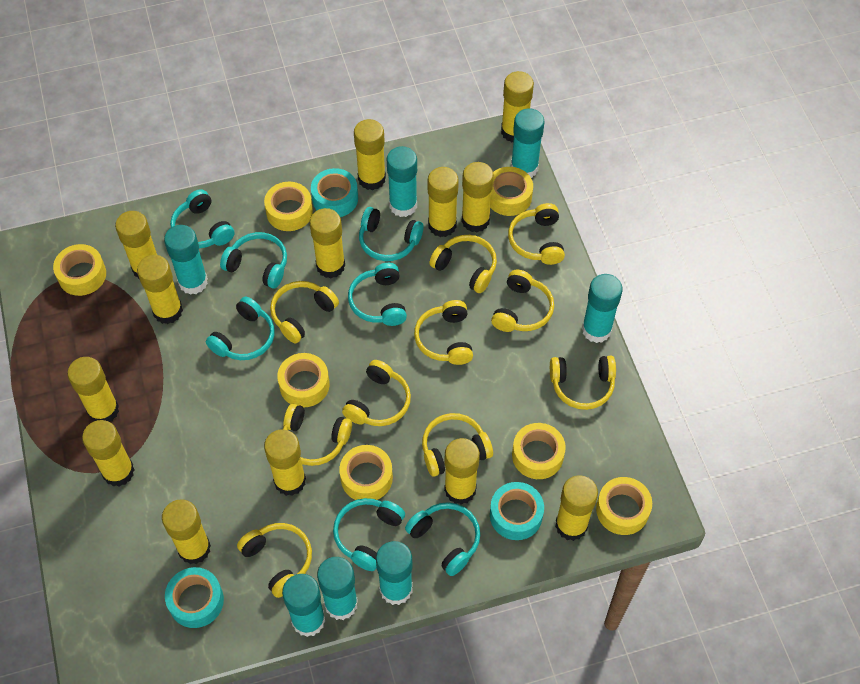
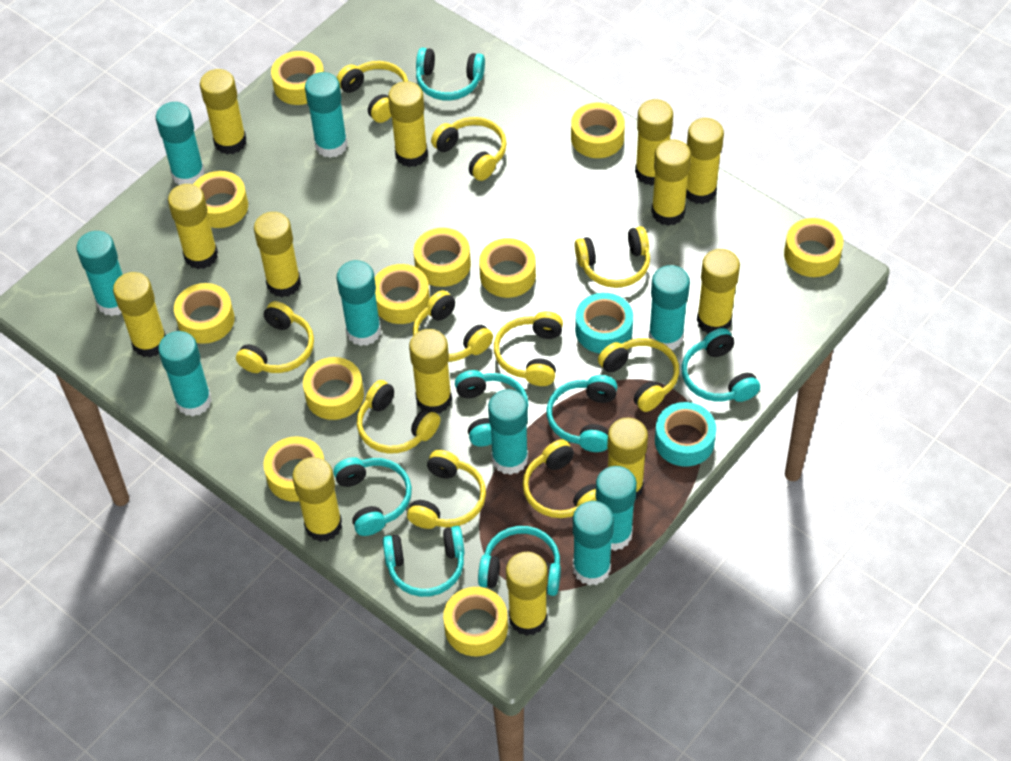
turquoise glue stick: [164,225,208,295] [282,574,325,637] [317,557,358,620] [376,541,413,605] [387,146,417,217] [511,108,544,178] [582,274,623,343] = 7 -> [76,231,123,316] [156,102,205,185] [158,331,212,417] [305,72,348,158] [336,260,381,346] [488,389,528,475] [573,501,614,586] [596,466,637,551] [648,265,690,350] = 9
turquoise tape: [165,567,224,628] [311,168,358,217] [490,482,544,540] = 3 -> [575,293,633,353] [655,402,716,467] = 2
yellow tape: [53,244,106,296] [264,182,313,231] [277,353,330,407] [339,445,393,500] [490,167,533,216] [512,423,566,479] [596,477,652,535] = 7 -> [174,283,235,344] [194,171,248,228] [264,436,324,502] [271,51,324,105] [303,357,364,420] [375,264,430,324] [414,228,471,287] [443,587,508,656] [479,238,536,298] [571,103,625,158] [784,218,843,277] = 11

